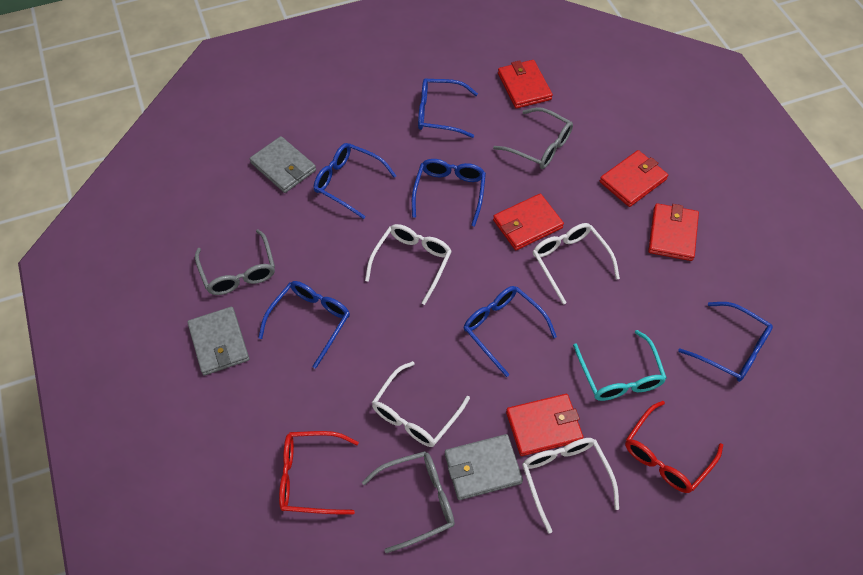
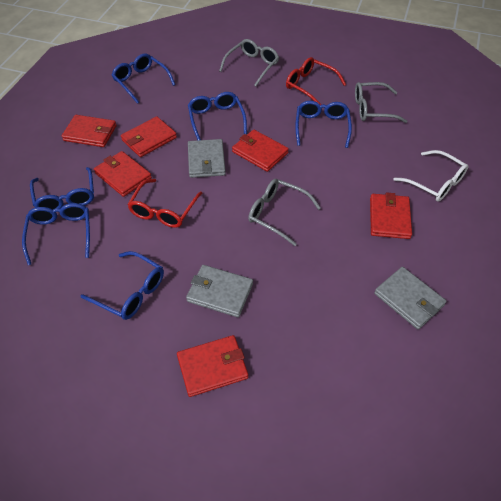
red wallet: [493,194,564,250] [498,60,553,109] [506,394,584,456] [600,150,668,207] [648,203,699,261] = 5 -> [62,115,116,147] [94,151,152,197] [121,116,177,157] [177,335,248,397] [232,129,289,172] [370,192,412,239] = 6
turquoise glasses: [573,330,667,401] = 1 -> none = 0
white glasses: [365,224,452,305] [372,361,470,447] [522,438,619,534] [533,223,620,305] = 4 -> [393,150,468,202] = 1

